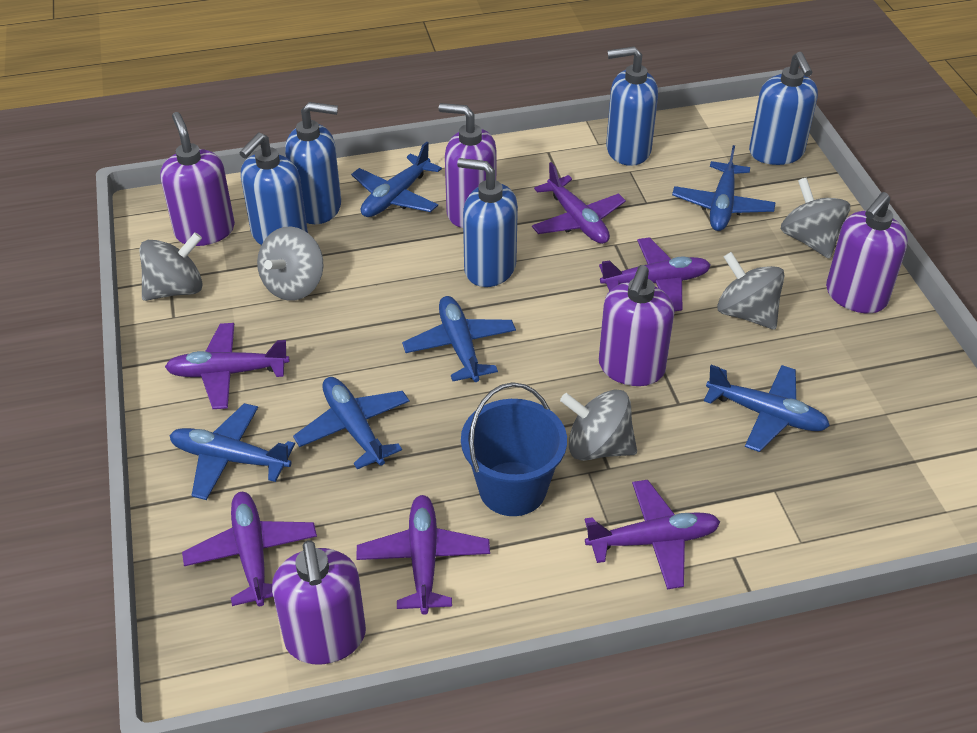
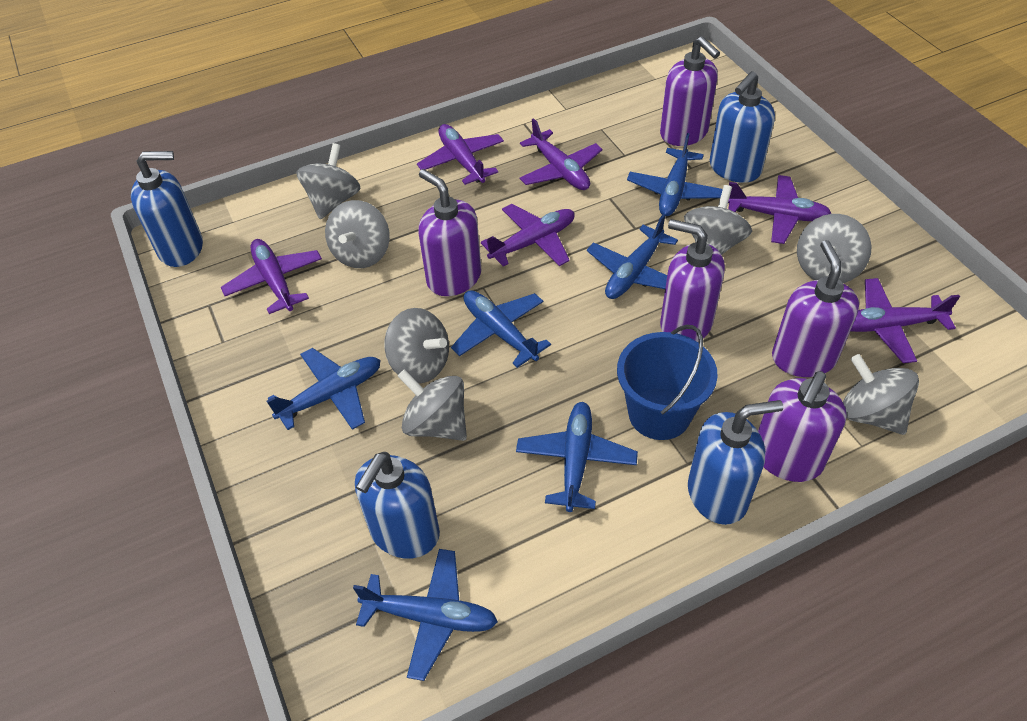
blue soap dispenser: [239,133,308,245] [285,102,341,224] [457,158,518,287] [606,46,658,166] [749,52,818,165] = 5 -> [131,151,203,267] [355,452,440,559] [688,400,783,525] [710,71,775,183] = 4
grey spinning top: [139,232,203,301] [257,227,323,301] [560,389,637,461] [717,252,785,330] [781,178,850,259] = 5 -> [296,143,361,219] [325,200,390,268] [384,308,449,383] [398,369,467,441] [684,185,752,255] [797,214,871,283] [843,354,919,435] = 7

